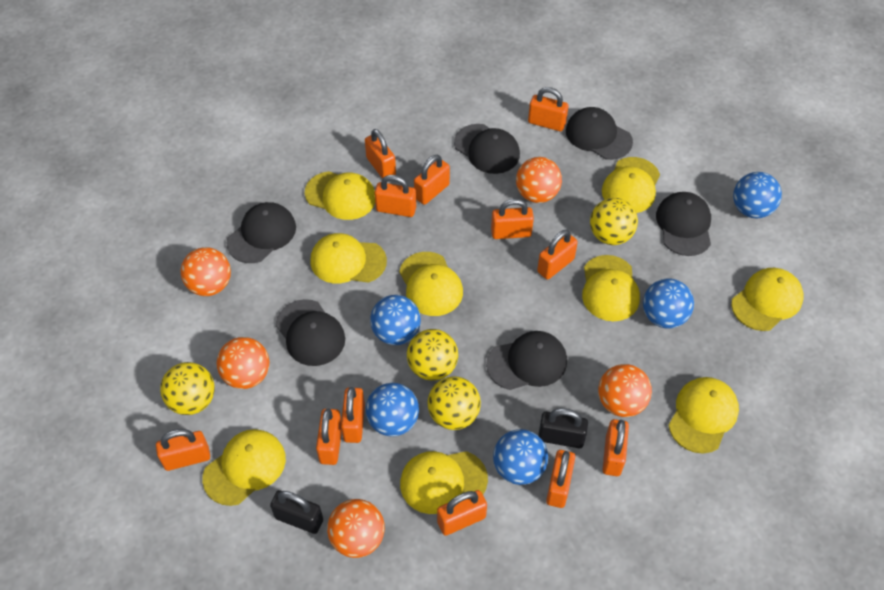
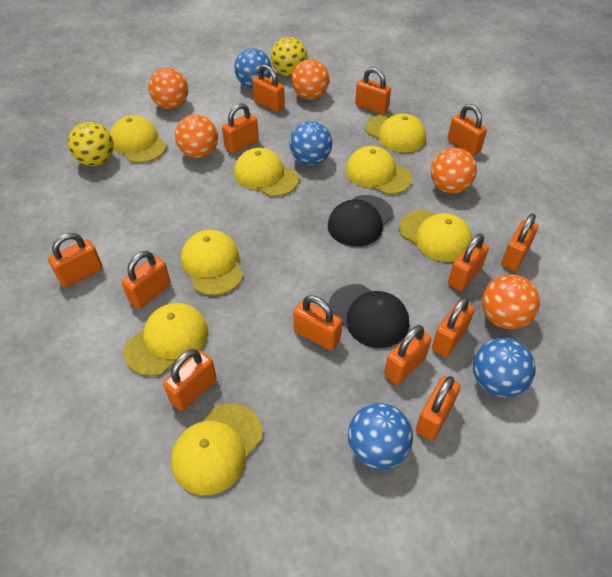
black cap: [227,202,296,263] [276,299,345,366] [454,124,520,174] [486,331,567,390] [566,107,633,160] [656,192,711,256] = 6 -> [328,195,393,246] [329,284,409,348] = 2
black padlock: [270,490,323,534] [538,408,588,448] = 2 -> none = 0
blue ball: [366,383,419,437] [370,295,421,345] [493,429,548,485] [643,279,694,328] [733,172,782,218] = 5 -> [234,48,272,88] [289,121,332,165] [348,403,413,470] [473,338,536,398] = 4
orange padlock: [156,429,210,471] [316,408,342,465] [341,387,365,443] [365,129,396,179] [375,175,416,217] [414,155,450,205] [437,490,487,536] [491,199,534,239] [528,87,568,131] [537,230,578,280] [546,450,575,508] [603,419,629,476] = 12 -> [48,233,103,288] [121,251,171,309] [163,349,217,411] [222,103,259,153] [252,64,285,112] [293,295,342,351] [355,67,391,114] [384,325,431,385] [416,376,460,441] [432,297,475,357] [447,104,487,155] [448,234,489,291] [501,213,538,271] = 13
yellow ball: [160,362,215,415] [407,329,458,381] [428,376,481,430] [590,198,638,245] = 4 -> [68,122,114,166] [271,37,307,76] = 2
yellow cap: [202,429,286,506] [305,171,375,220] [310,233,387,283] [399,252,463,316] [400,451,488,514] [582,255,640,321] [602,157,660,213] [668,377,739,453] [731,268,803,331] = 9 -> [110,116,167,163] [124,303,208,376] [171,403,263,495] [181,230,243,296] [234,148,299,197] [346,146,413,195] [365,114,426,153] [399,210,473,262] = 8

